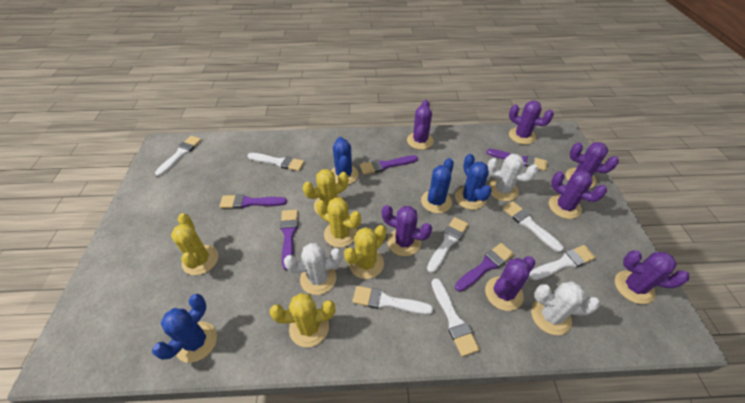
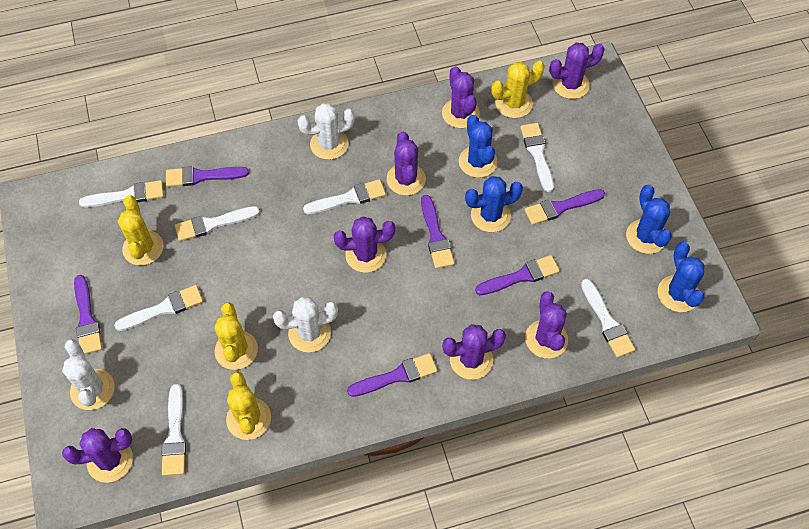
purple brush: [219,194,287,209] [280,209,298,270] [360,155,418,175] [455,243,514,292] [486,149,548,171] = 5 -> [74,275,102,355] [166,166,249,187] [347,353,438,397] [421,195,455,269] [475,255,560,295] [525,189,605,225] = 6
yellow cactus: [171,213,218,275] [270,293,336,347] [303,169,348,215] [316,197,361,248] [344,225,386,279] = 5 -> [118,195,164,265] [214,303,258,370] [226,372,271,440] [491,61,545,118] = 4

